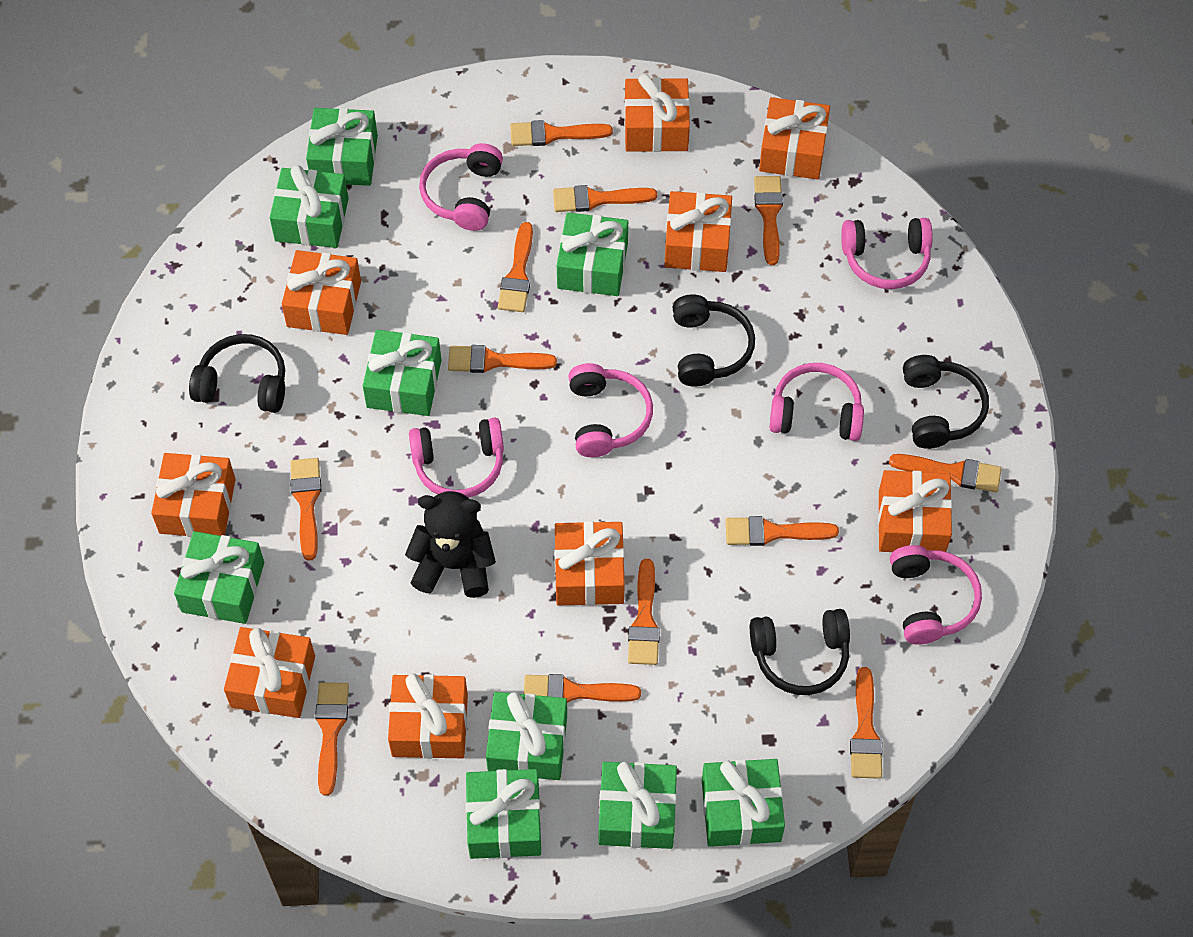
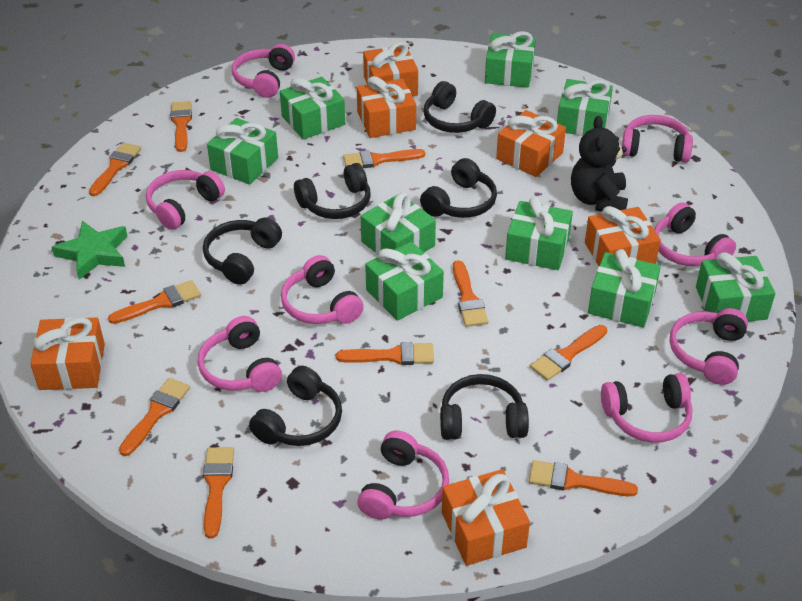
black headphones: [189,334,285,413] [673,294,755,387] [750,609,850,695] [903,355,989,449] = 4 -> [203,218,282,285] [249,366,342,446] [294,163,371,219] [420,158,497,218] [424,81,496,133] [440,374,529,440] = 6
green star: none = 0 -> [52,221,127,280] = 1
orange brush: [290,458,321,561] [315,682,349,796] [448,345,557,373] [498,222,533,312] [510,120,613,146] [524,674,641,703] [553,185,657,212] [628,559,660,665] [726,516,839,546] [754,176,783,265] [850,667,883,779] [889,454,1002,492] = 12 -> [89,143,141,196] [108,280,201,324] [119,378,190,456] [170,101,192,152] [203,447,234,538] [336,342,434,365] [343,149,425,168] [453,260,489,327] [529,460,638,496] [530,325,607,381] = 10
orange gift: [151,453,236,537] [224,627,315,718] [282,250,361,335] [388,674,468,759] [554,521,625,606] [624,74,690,152] [664,191,732,272] [759,97,830,180] [878,470,952,552] = 9 -> [30,317,105,390] [357,76,416,138] [363,42,418,96] [442,469,530,566] [496,110,566,177] [585,206,661,266] = 6
pink headphones: [409,418,504,498] [419,143,503,231] [568,363,653,457] [770,363,864,441] [841,218,933,289] [890,545,982,645] = 6 -> [146,170,225,230] [198,316,282,392] [232,44,295,98] [281,255,364,324] [357,430,449,520] [601,373,693,443] [622,115,693,163] [654,203,736,266] [670,308,748,385] = 9

